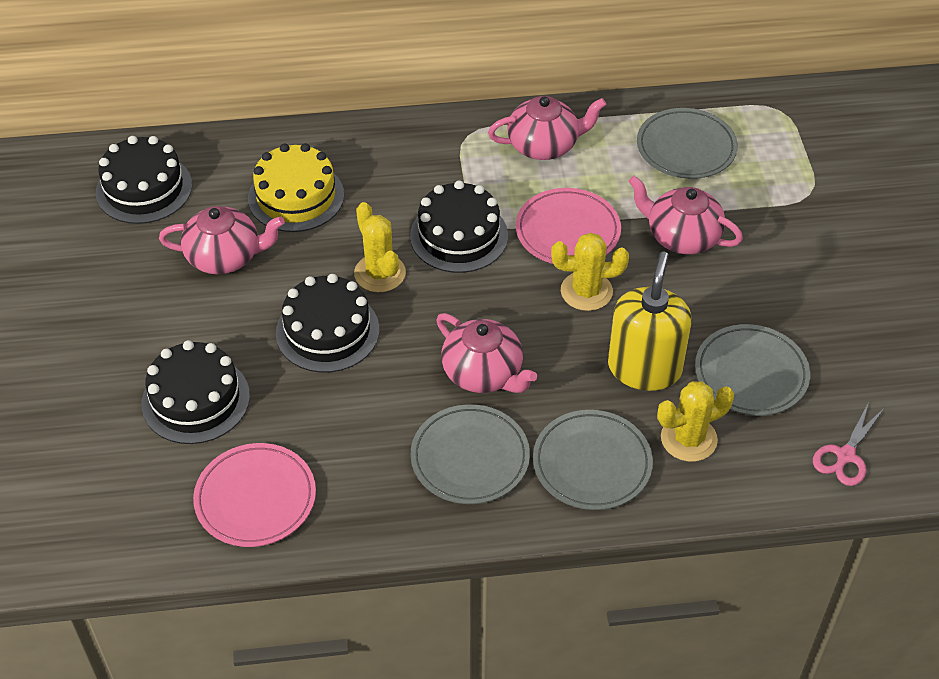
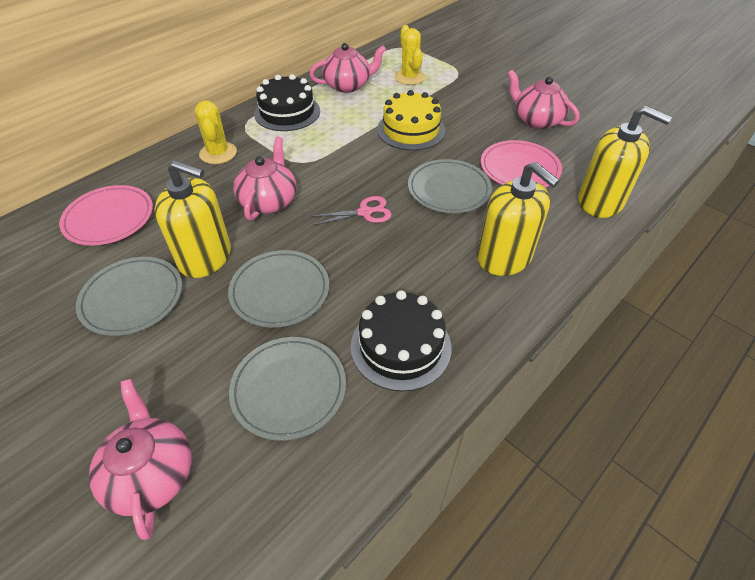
black cake: [96,136,192,224] [142,340,250,444] [276,274,379,373] [410,180,508,273] = 4 -> [254,74,320,131] [351,290,451,392] = 2
yellow cactus: [354,202,406,292] [551,233,629,311] [657,381,734,462] = 3 -> [195,100,237,164] [394,25,425,85] = 2
yellow soap dispenser: [608,251,692,391] = 1 -> [154,160,231,278] [477,162,560,276] [578,106,672,218] = 3

